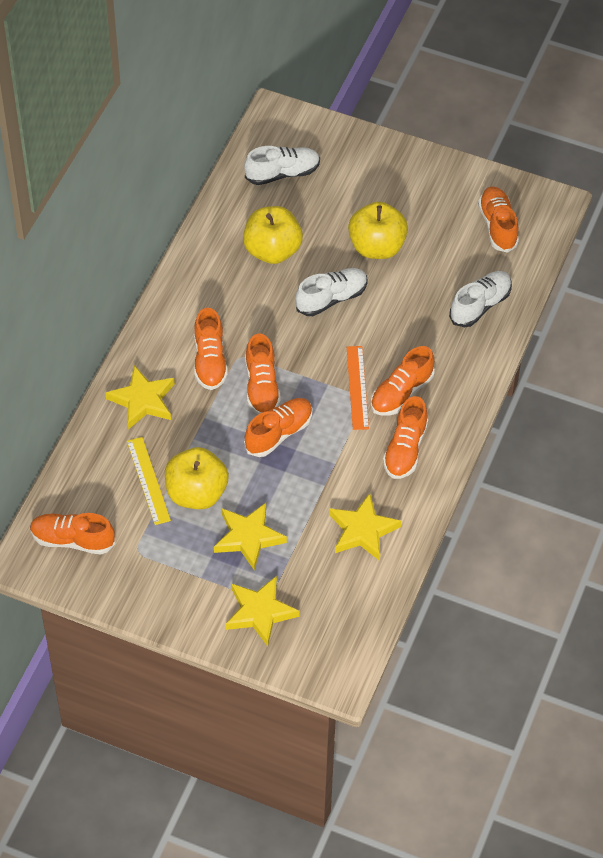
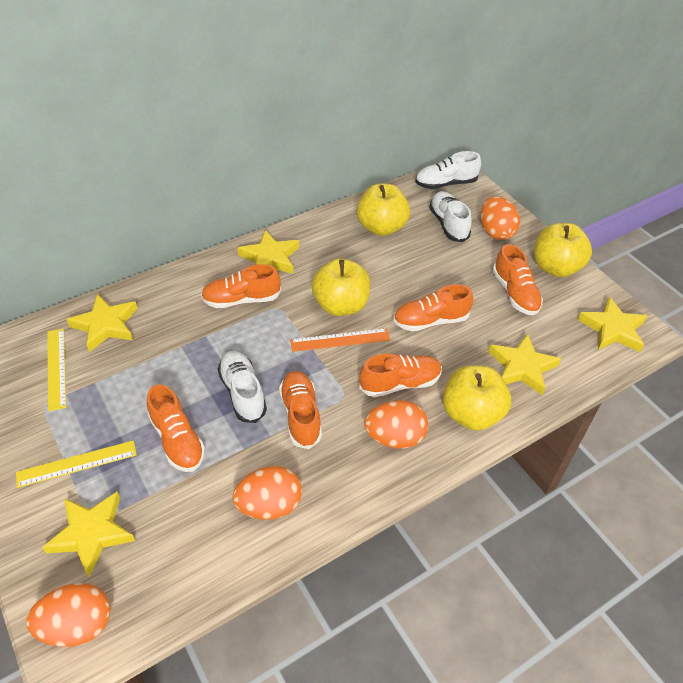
orange egg: none = 0 -> [26,583,110,647] [233,466,302,520] [364,400,428,448] [481,196,520,240] = 4
orange shoe: [30,513,115,555] [194,308,228,390] [244,398,313,457] [245,333,281,415] [371,346,435,416] [383,396,428,479] [478,187,519,253] = 7 -> [147,384,205,472] [201,264,281,308] [279,371,322,449] [359,354,442,397] [393,284,473,331] [493,244,543,315] = 6
yellow apple: [165,447,229,509] [243,206,303,264] [348,202,408,259] = 3 -> [312,258,370,316] [357,184,410,236] [443,365,511,431] [534,223,592,277] = 4
yellow ruler: [127,437,171,525] = 1 -> [16,440,137,488] [47,329,66,411] = 2
yellow star: [105,365,175,429] [214,503,287,571] [225,576,299,646] [329,493,401,561] = 4 -> [42,491,135,577] [66,294,138,352] [237,230,299,274] [489,333,561,396] [578,297,647,352] = 5

